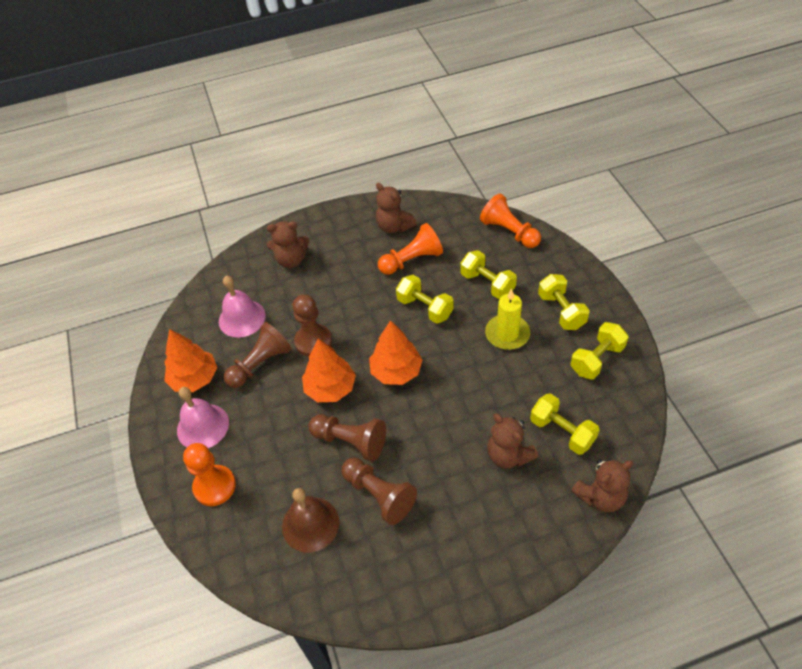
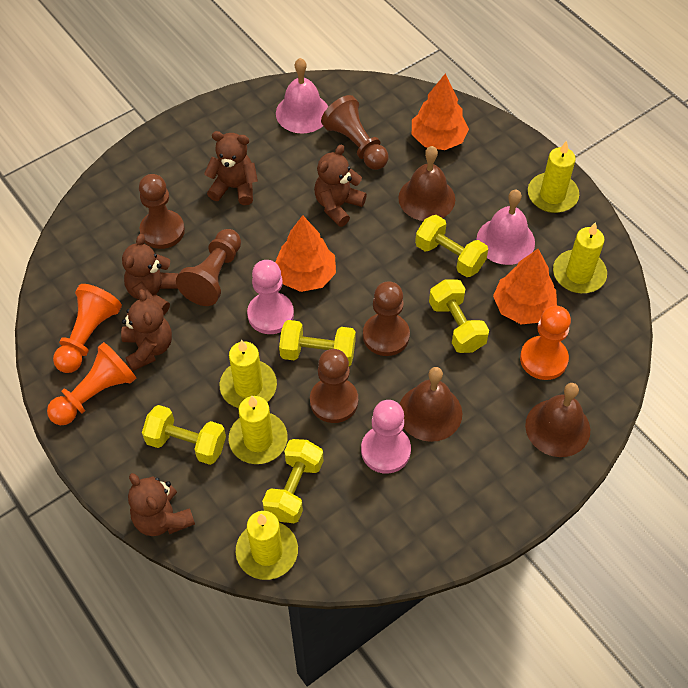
brown bell: [282,488,339,553] = 1 -> [398,146,455,221] [400,367,462,442] [525,383,590,457] = 3
brown pawn: [224,322,292,388] [293,294,332,357] [309,414,386,461] [341,458,417,525] = 4 -> [139,174,185,249] [176,229,241,306] [310,349,358,423] [321,95,388,170] [363,281,410,356] = 5
brown teddy bear: [267,221,309,268] [376,183,417,233] [487,414,538,468] [571,459,633,512] = 4 -> [121,289,172,371] [122,234,179,315] [128,473,195,536] [204,131,258,205] [314,145,367,227] = 5
pink pawn: none = 0 -> [247,260,294,334] [361,400,411,474] = 2
yellow candle: [485,288,530,350] = 1 -> [220,339,277,408] [229,396,288,464] [236,511,298,580] [528,141,579,213] [553,222,607,293] = 5

